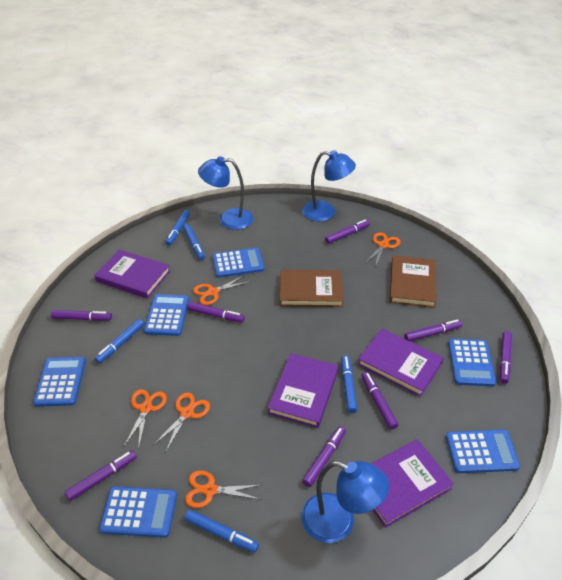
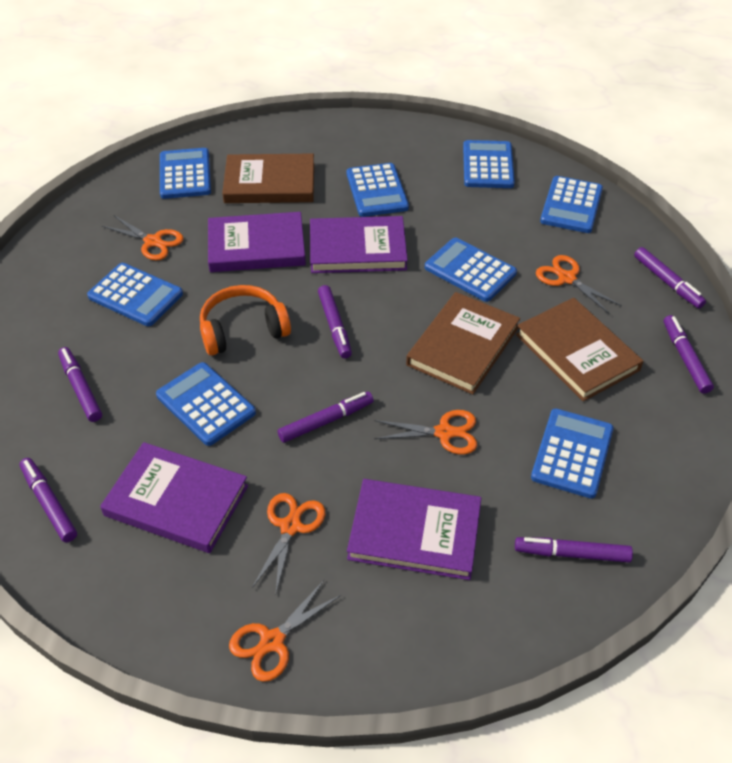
blue calculator: [33,357,86,407] [99,486,177,538] [144,294,189,336] [212,247,264,278] [446,430,520,473] [448,339,496,387] = 6 -> [87,263,183,326] [156,362,256,446] [160,148,211,199] [346,163,409,217] [425,238,517,302] [463,140,515,188] [531,408,614,498] [540,176,603,233] = 8
blue lamp: [198,156,253,230] [301,461,389,543] [302,150,356,222] = 3 -> none = 0
blue marker: [95,319,144,364] [165,210,190,246] [183,224,205,260] [185,510,259,553] [341,355,357,413] = 5 -> none = 0
brown book: [280,270,344,307] [389,255,437,308] = 2 -> [222,153,314,203] [406,292,520,395] [516,298,643,401] = 3
orange headphones: none = 0 -> [200,285,291,356] = 1
purple marker: [51,310,112,321] [65,450,137,501] [187,302,245,322] [302,426,346,487] [325,219,370,244] [362,372,398,430] [404,319,462,341] [500,331,512,384] = 8 -> [20,458,77,542] [58,347,102,422] [278,392,374,443] [318,285,352,358] [515,537,633,562] [634,247,706,309] [664,315,714,394] = 7

